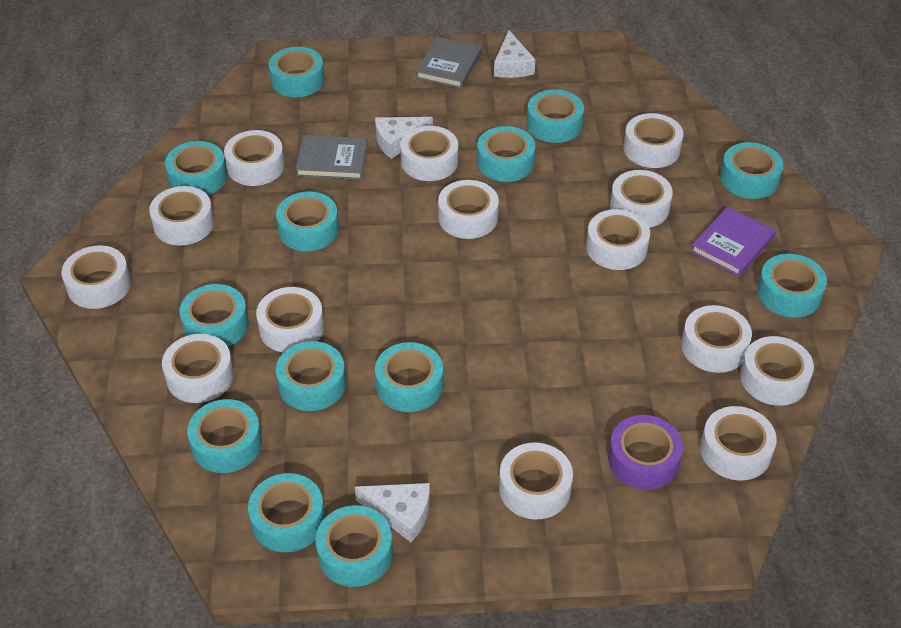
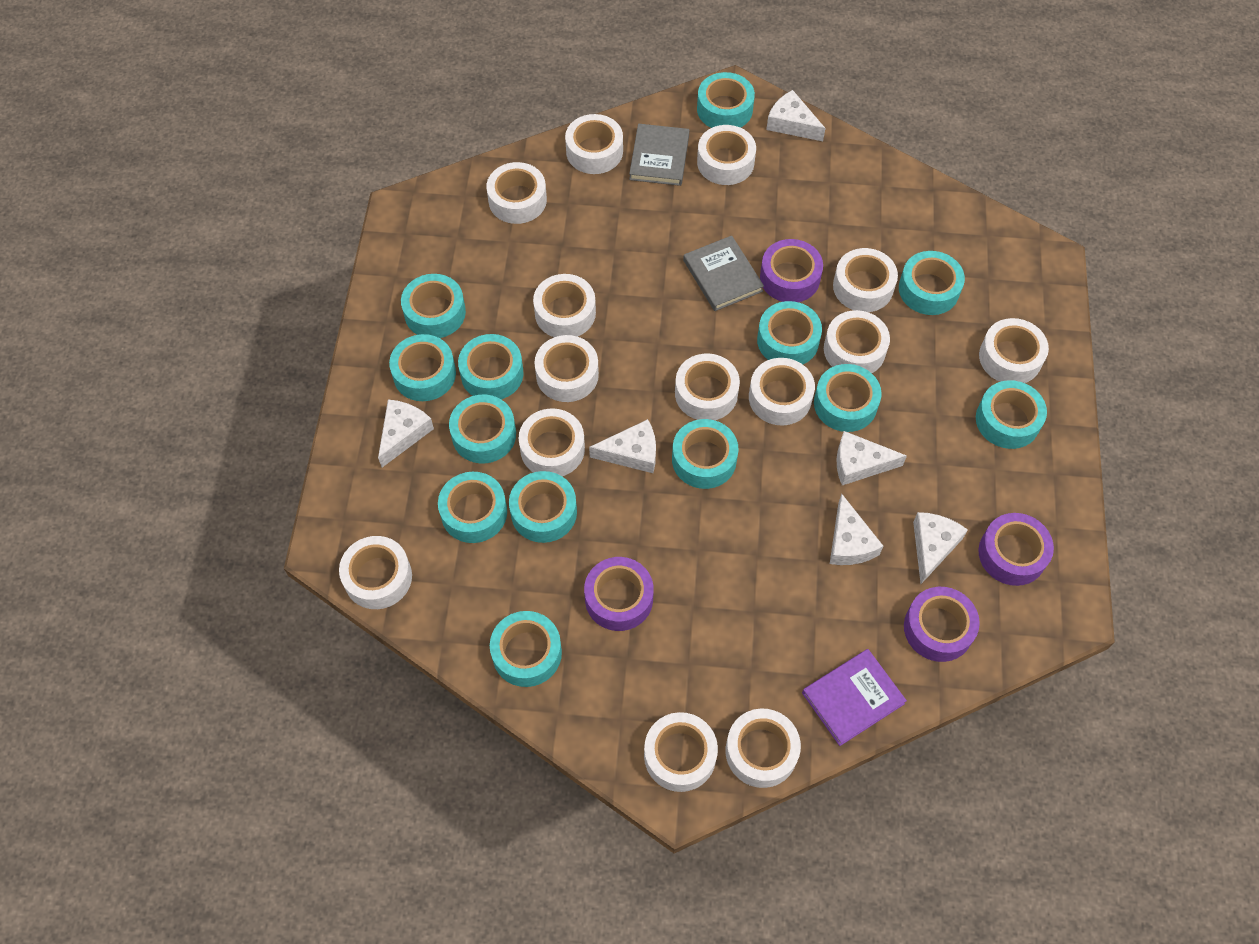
purple tape: [608,415,683,490] = 1 -> [584,557,654,631] [760,239,823,302] [904,587,980,662] [979,513,1054,586] = 4
white cheese: [355,483,430,542] [375,117,433,159] [494,30,535,78] = 3 -> [378,400,434,467] [589,419,656,473] [766,90,826,141] [830,494,883,565] [837,431,907,485] [913,512,968,584] = 6

